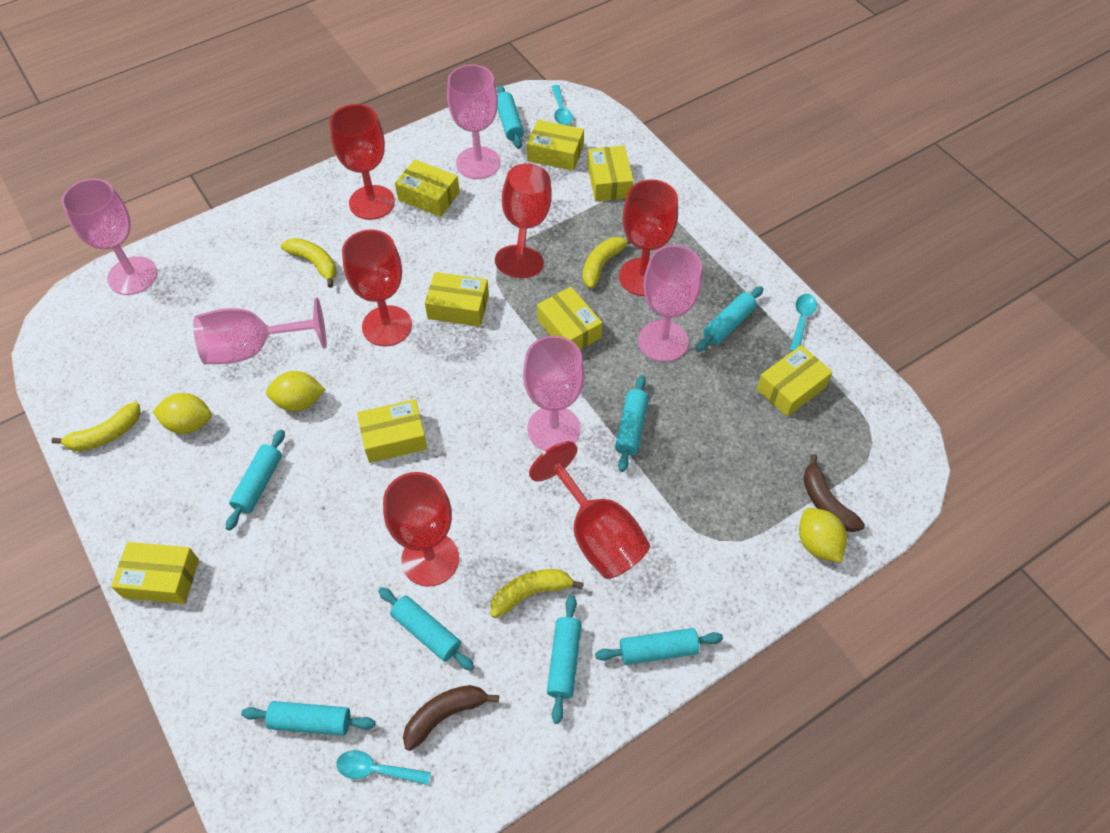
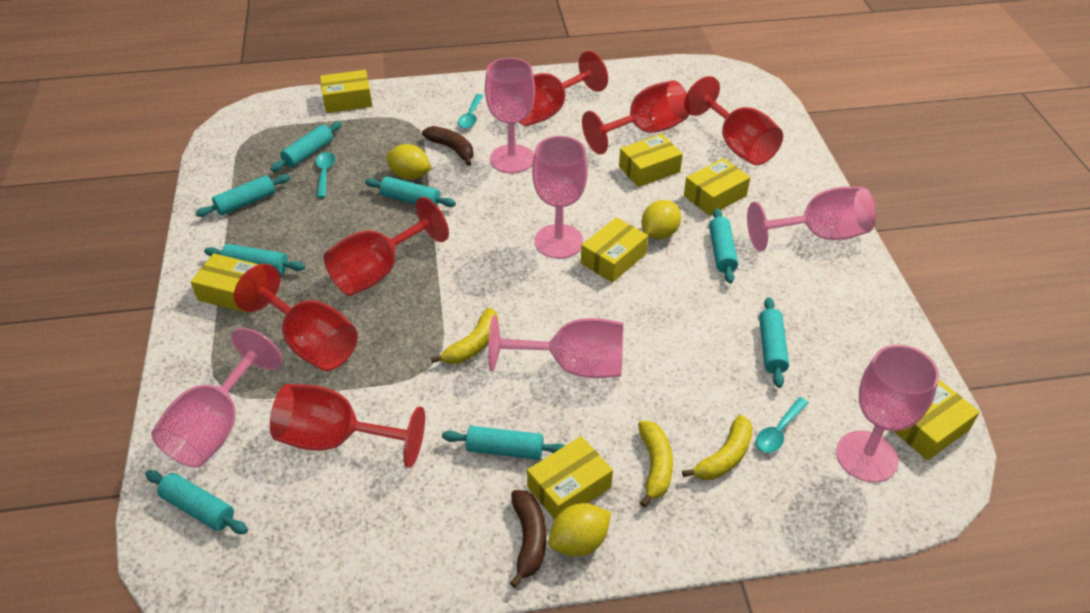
pink goblet: [61,178,157,295] [193,298,327,364] [447,64,500,179] [523,336,585,451] [638,245,702,362] = 5 -> [151,328,282,468] [485,58,535,173] [488,315,624,378] [532,136,588,259] [747,186,876,251] [836,345,939,482] = 6
yellow banana: [51,402,141,451] [281,238,337,288] [491,569,584,618] [582,237,631,289] = 4 -> [431,308,498,364] [638,421,673,507] [682,415,753,480] = 3
yellow box: [111,542,199,604] [357,399,428,463] [395,159,460,217] [425,272,489,327] [527,120,584,171] [537,287,603,350] [588,146,633,201] [757,345,833,417] = 8 -> [190,253,259,313] [320,70,372,113] [527,436,613,519] [581,217,648,283] [619,134,683,187] [684,158,750,216] [894,381,980,460] = 7

